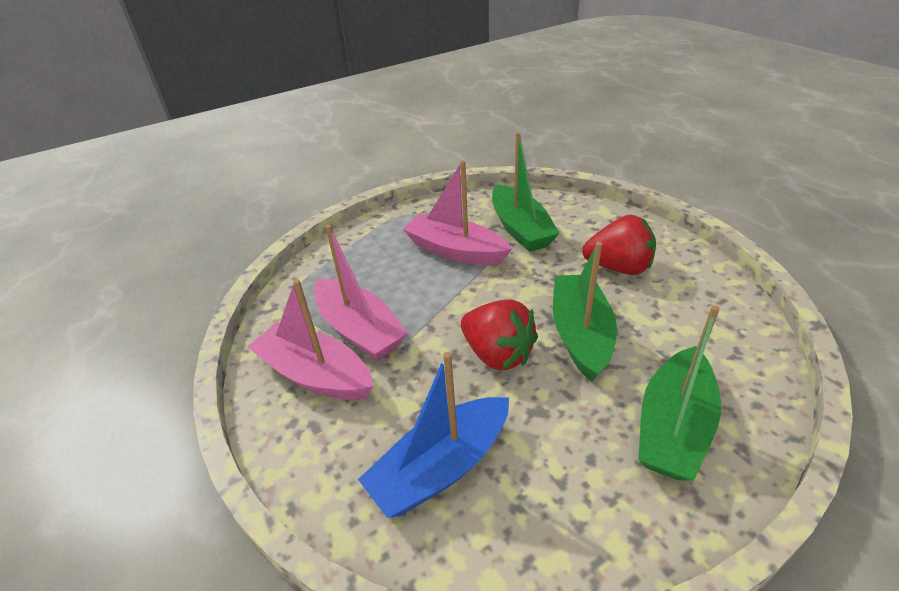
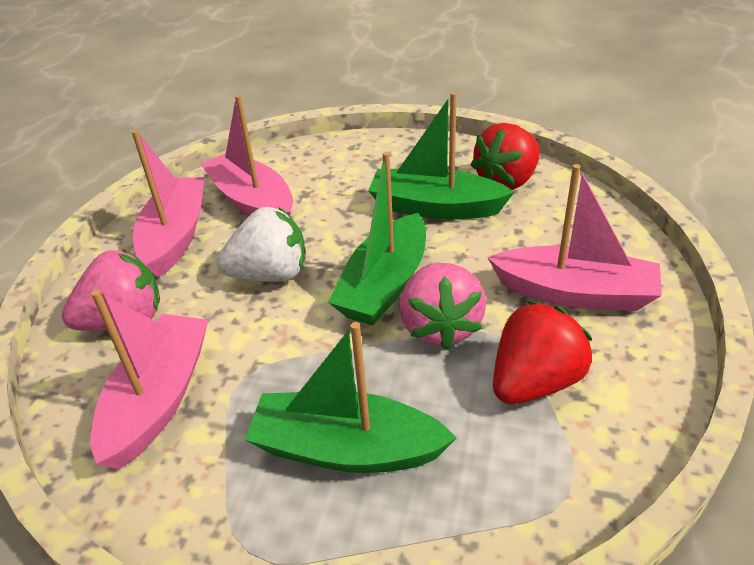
blue boat: [358,352,509,518] = 1 -> none = 0
pink boat: [247,279,373,400] [314,225,408,361] [403,160,512,265] = 3 -> [90,290,208,469] [132,130,205,278] [200,95,293,217] [488,164,662,311] = 4
pink strawberry: none = 0 -> [62,249,160,331] [399,263,487,350] = 2
white strawberry: none = 0 -> [216,207,305,282] = 1

